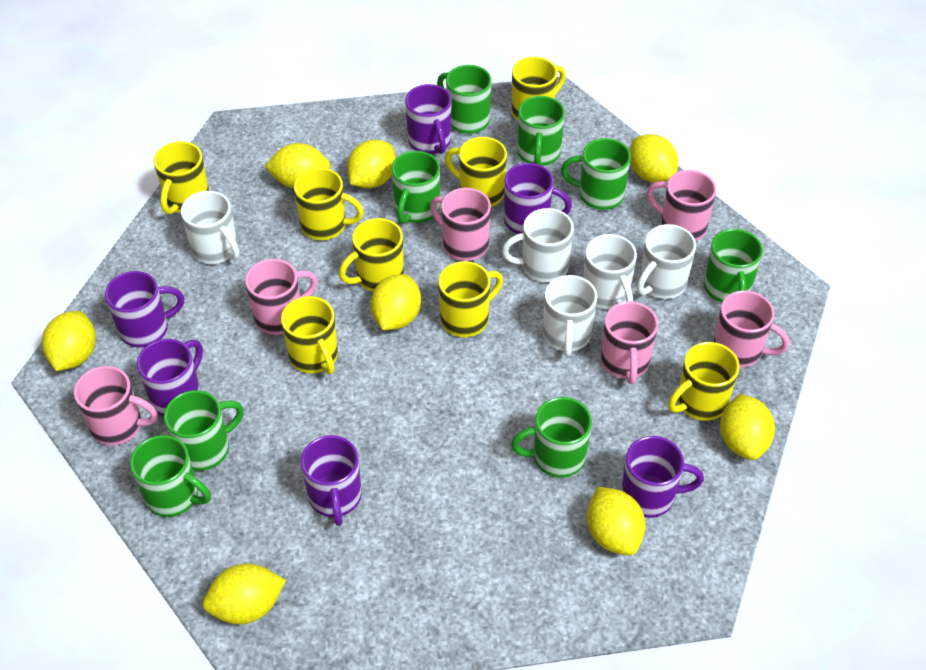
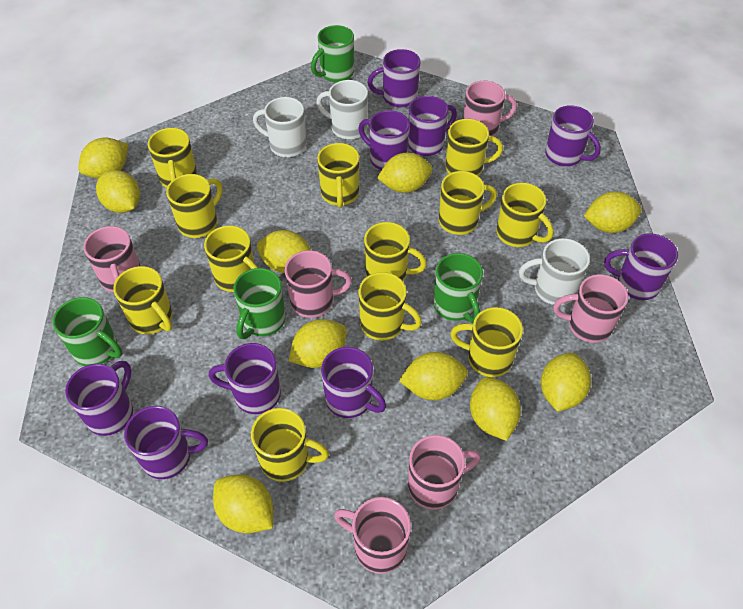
green mug: [130,435,211,517] [164,390,244,471] [391,151,440,224] [437,65,492,134] [511,397,592,478] [517,96,565,166] [561,138,631,210] [704,229,763,302] = 8 -> [53,297,122,366] [234,268,286,339] [311,25,354,82] [433,253,483,323] = 4
purple mug: [105,271,184,347] [137,339,203,416] [301,435,362,526] [405,84,452,154] [504,163,572,234] [621,436,704,518] = 6 -> [65,361,133,436] [124,406,208,479] [209,343,281,414] [321,347,386,418] [359,110,410,170] [367,49,420,107] [408,96,457,156] [545,105,601,166] [604,233,678,300] = 9
white mug: [181,191,240,264] [502,208,574,282] [543,275,597,356] [583,234,637,309] [637,224,696,299] = 5 -> [253,97,306,157] [317,80,368,140] [519,238,590,305] = 3
yellow lemon: [42,311,96,371] [203,564,286,624] [264,143,331,189] [347,140,396,188] [371,274,421,330] [587,487,645,555] [630,134,678,183] [720,394,775,460] = 8 -> [78,137,128,179] [96,170,140,213] [213,474,273,533] [257,230,311,273] [289,319,347,368] [377,153,433,193] [399,352,468,400] [470,377,521,441] [541,353,591,412] [584,191,642,233] = 10
yellow mug: [154,141,209,214] [281,296,338,375] [294,168,364,240] [339,218,404,292] [438,261,503,337] [445,137,507,207] [511,57,566,121] [668,342,740,421] = 8 -> [113,266,173,334] [148,128,197,188] [166,174,223,238] [204,225,258,292] [251,408,329,482] [317,143,359,208] [358,272,422,341] [364,222,427,281] [439,171,497,235] [445,119,503,176] [450,307,523,377] [496,183,553,247] = 12

